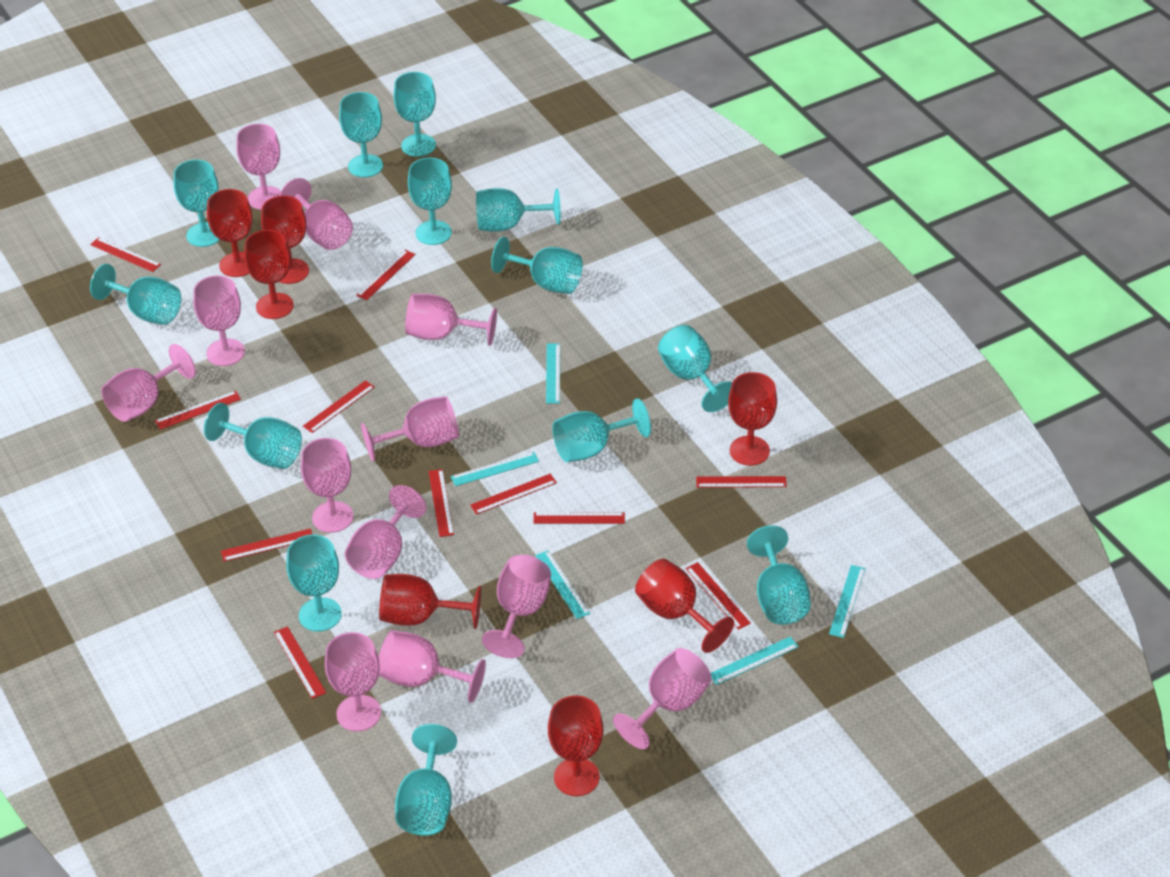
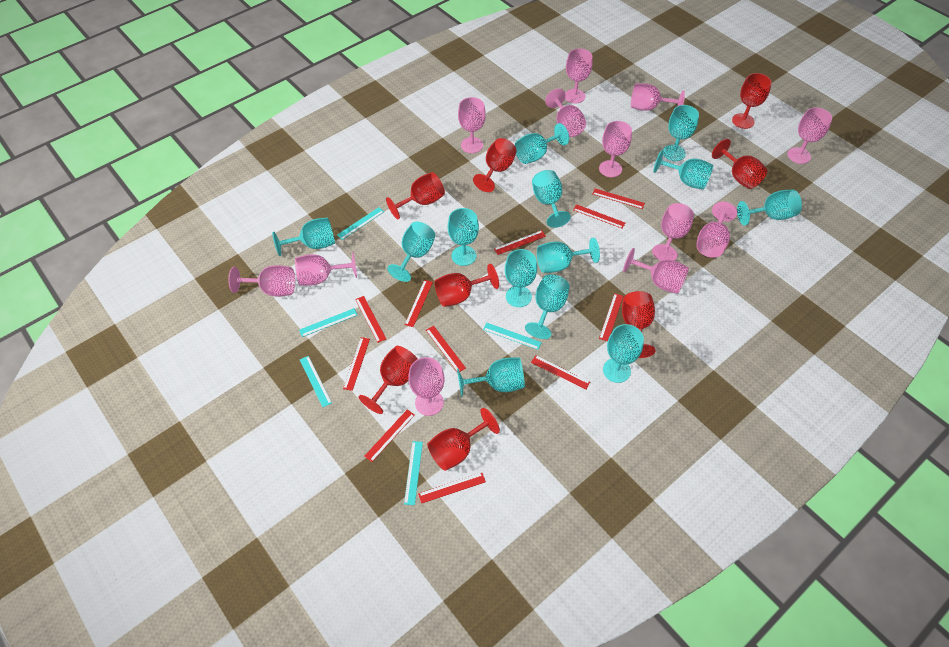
red goblet: [207,189,253,277] [244,230,294,319] [261,195,309,284] [379,574,481,629] [548,695,603,796] [635,559,734,653] [728,372,777,466] = 7 -> [358,346,418,414] [386,172,445,219] [427,408,500,471] [435,264,499,307] [473,138,517,192] [622,291,655,358] [712,139,767,189] [732,73,772,129] = 8

